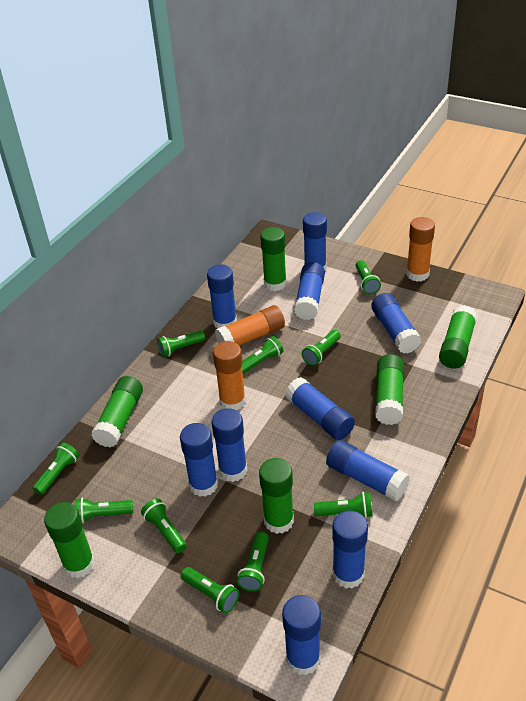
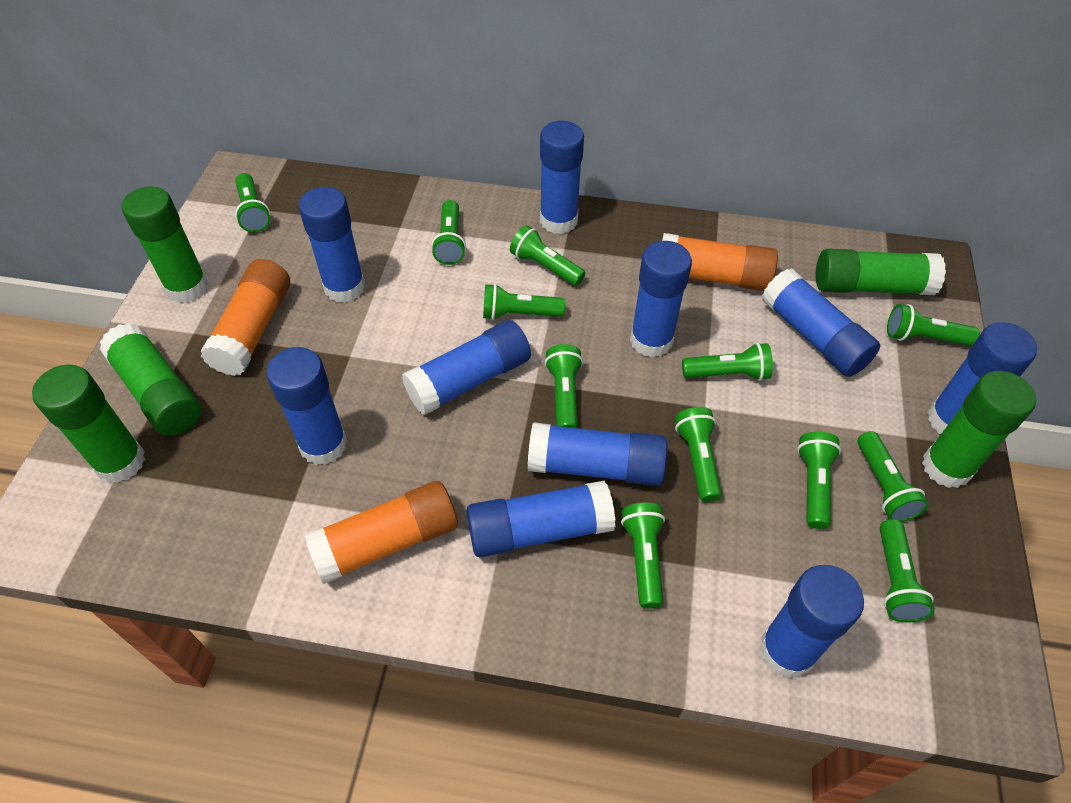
green flashlight: [33,442,79,495] [75,497,133,523] [141,498,186,553] [157,330,205,357] [181,567,239,613] [237,532,269,592] [242,336,283,374] [302,330,341,366] [314,492,373,518] [355,260,381,294] = 10 -> [235,173,270,233] [431,200,466,265] [483,284,565,320] [510,225,585,286] [545,344,583,428] [621,503,665,609] [675,407,722,502] [682,343,773,381] [797,431,841,529] [857,431,929,522] [879,519,934,623] [887,304,980,346] = 12
green glue stick: [44,502,95,578] [91,376,143,447] [259,458,294,534] [260,227,287,291] [375,354,404,425] [439,305,477,369] = 6 -> [32,364,145,483] [99,323,201,436] [122,186,209,303] [816,249,946,295] [922,371,1036,488] = 5

